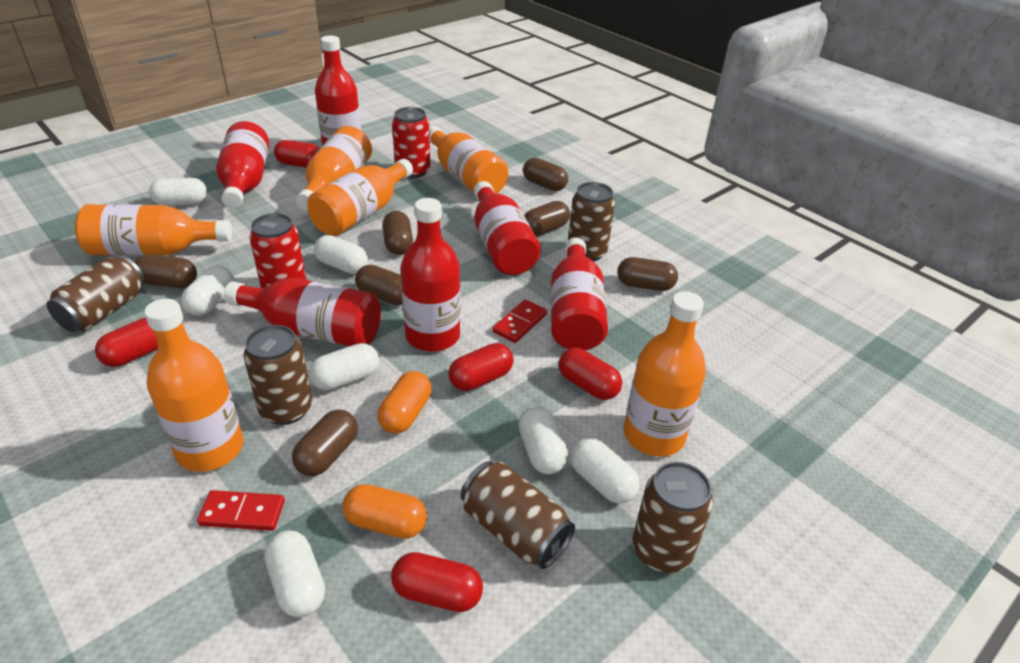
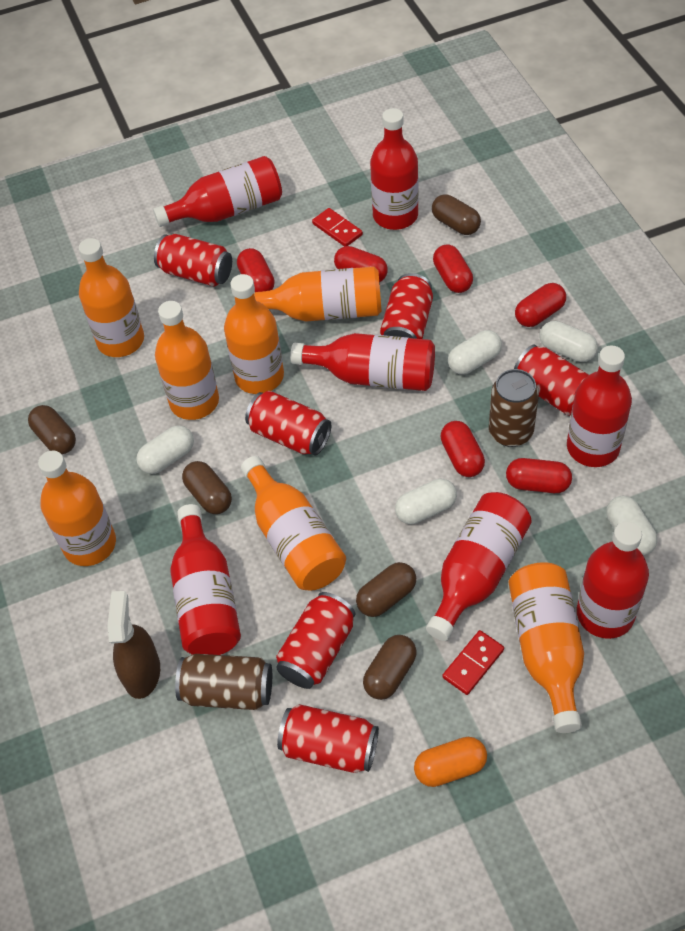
brown can: [47,255,145,332] [243,325,312,425] [461,461,575,569] [568,182,615,262] [632,462,713,573] = 5 -> [175,654,272,710] [489,369,539,447] = 2
brown capsule: [134,254,197,288] [292,410,358,476] [355,265,402,305] [383,211,413,255] [523,158,568,191] [524,201,570,236] [617,257,678,291] = 7 -> [28,405,76,454] [182,461,232,514] [356,562,416,617] [363,635,417,700] [432,194,481,235] = 5
brown spray bottle: none = 0 -> [107,591,160,699] = 1
orange bottle: [75,204,232,256] [144,298,244,472] [296,126,372,211] [307,159,413,236] [429,126,509,194] [624,291,706,457] = 6 -> [38,451,116,566] [78,238,144,357] [155,301,219,420] [224,274,284,394] [241,456,346,591] [254,266,382,322] [509,562,584,733] = 7
orange capsule: [343,484,427,539] [377,371,432,433] = 2 -> [414,737,487,787] = 1
red bottle: [216,121,269,208] [224,278,381,346] [315,36,361,145] [401,198,460,352] [474,181,541,275] [551,237,608,350] = 6 -> [153,156,282,227] [170,504,241,655] [290,333,435,391] [370,108,419,230] [426,492,532,641] [567,346,632,467] [577,521,649,639] = 7
red can: [249,213,306,288] [392,107,430,178] = 2 -> [154,234,232,287] [245,391,331,456] [276,592,355,689] [277,704,379,773] [380,273,433,339] [514,345,589,416] = 6
red capsule: [95,317,158,367] [274,140,320,168] [391,552,483,612] [448,343,514,391] [558,348,622,400] = 5 -> [237,248,275,292] [334,246,388,282] [433,245,473,293] [441,421,485,477] [506,458,572,493] [515,283,566,327] = 6
white capsule: [149,178,207,206] [181,265,234,316] [264,530,325,617] [309,343,379,390] [314,235,368,274] [518,406,568,474] [570,437,639,504] = 7 -> [136,425,194,474] [395,479,457,524] [448,330,502,375] [540,321,598,362] [606,496,658,556] = 5

